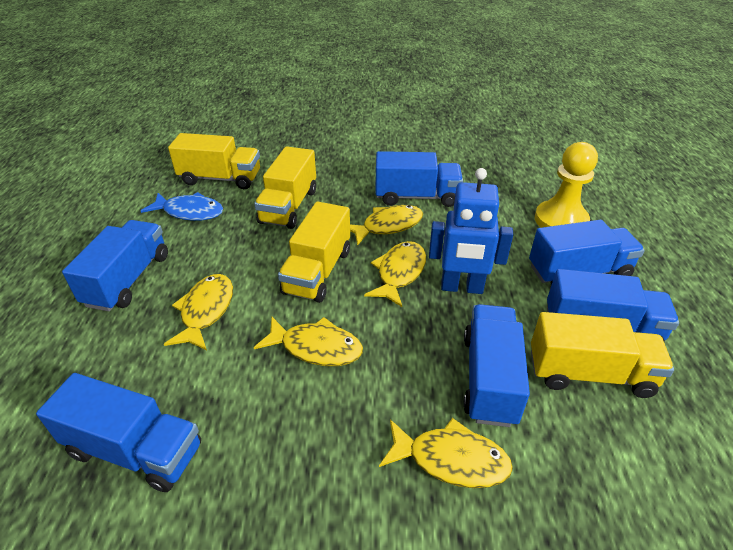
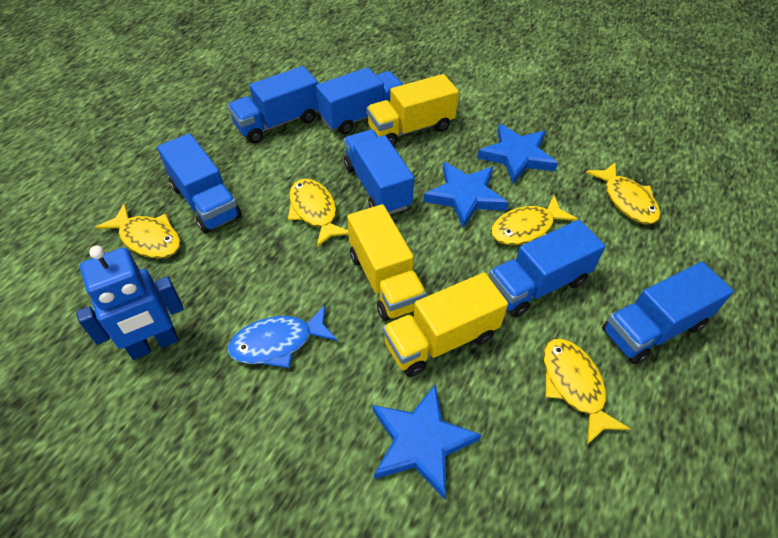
blue star: none = 0 -> [373,384,481,500] [423,162,509,228] [477,124,558,184] = 3
yellow pawn: [535,142,598,228] = 1 -> none = 0
yellow truck: [168,133,260,189] [254,146,316,229] [278,201,350,303] [531,312,674,398] = 4 -> [347,204,427,321] [366,74,459,146] [383,273,508,377] = 3

